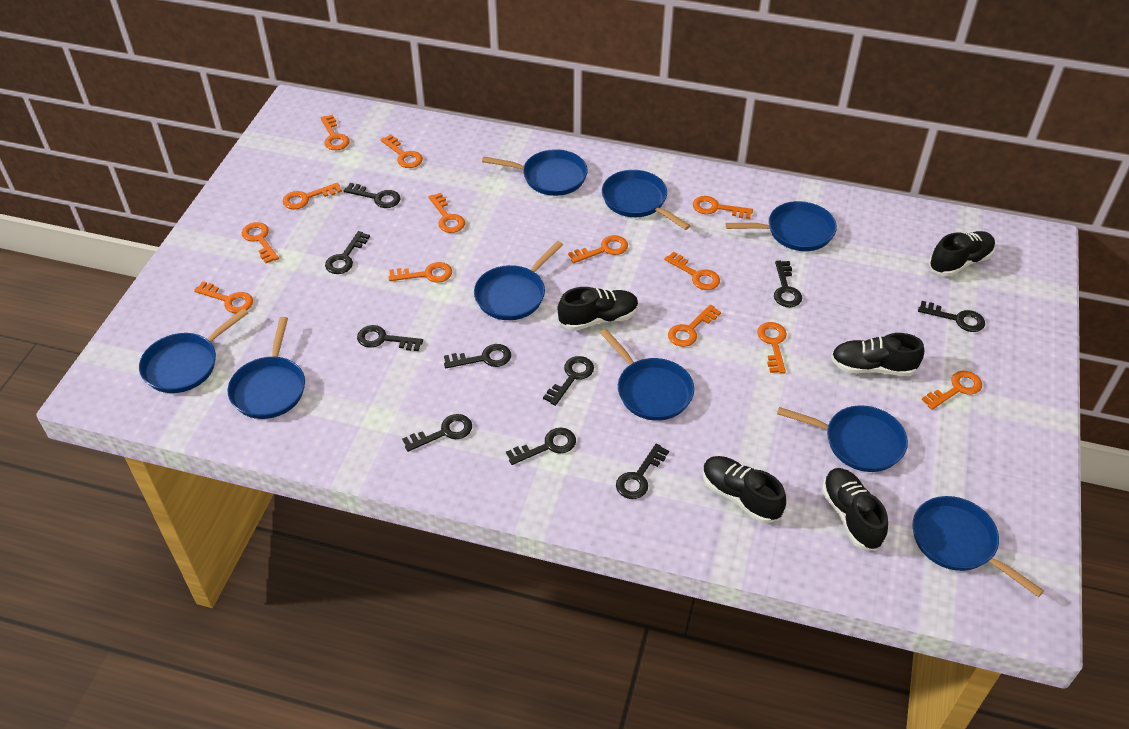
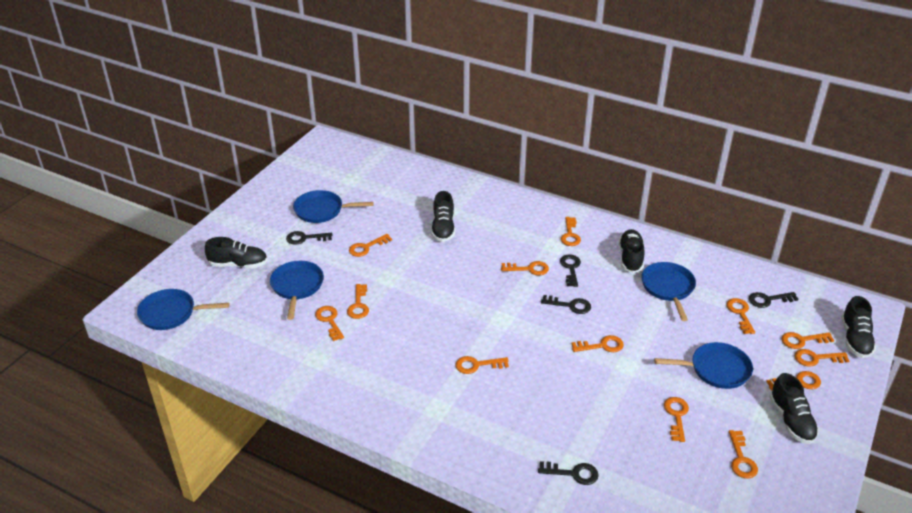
black key: [325,231,370,274] [344,183,401,208] [357,325,423,351] [402,414,472,452] [444,344,511,368] [506,428,576,465] [543,356,594,406] [616,443,669,499] [774,261,802,307] [918,301,985,332] = 10 -> [286,231,333,245] [538,461,599,485] [541,295,591,314] [560,254,581,287] [749,292,799,308] = 5
blue pan: [139,308,248,393] [228,317,305,419] [474,241,563,320] [482,149,588,196] [600,329,694,421] [602,170,690,230] [726,201,837,251] [777,405,908,472] [913,496,1044,597] = 9 -> [137,289,230,330] [270,261,324,320] [293,190,374,223] [641,262,696,321] [654,342,753,389] = 5

